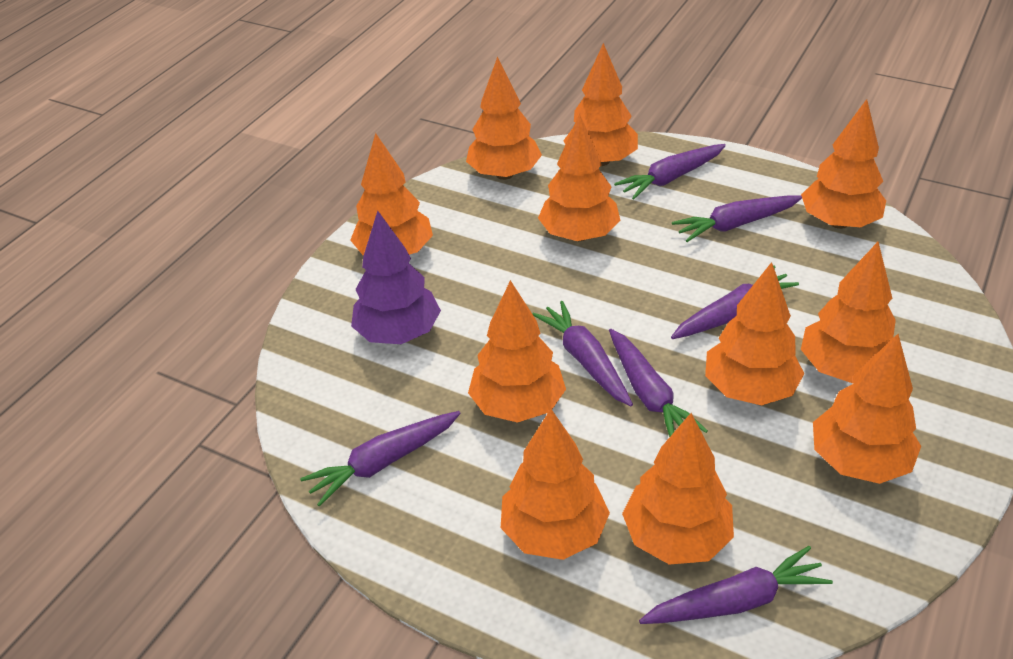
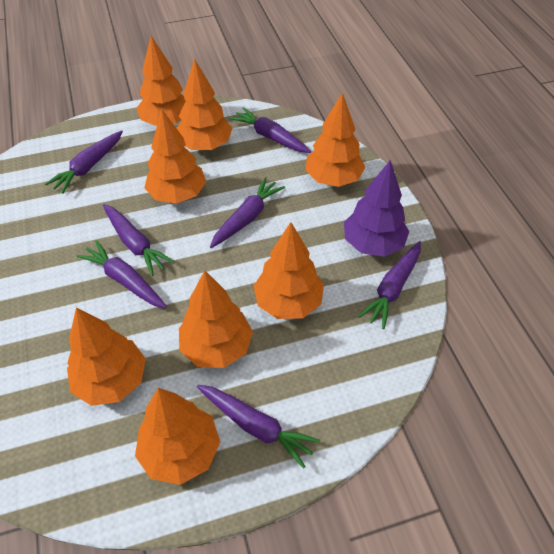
orange tree: [350,133,433,256] [466,57,542,180] [468,280,566,423] [501,409,610,560] [538,113,620,241] [563,43,638,166] [622,413,734,565] [705,262,804,405] [801,99,886,229] [801,242,896,383] [813,334,921,484] = 11 -> [67,307,146,406] [135,388,220,485] [136,36,186,126] [144,109,206,204] [176,59,232,150] [179,270,253,368] [253,222,324,319] [306,93,365,187] = 8

